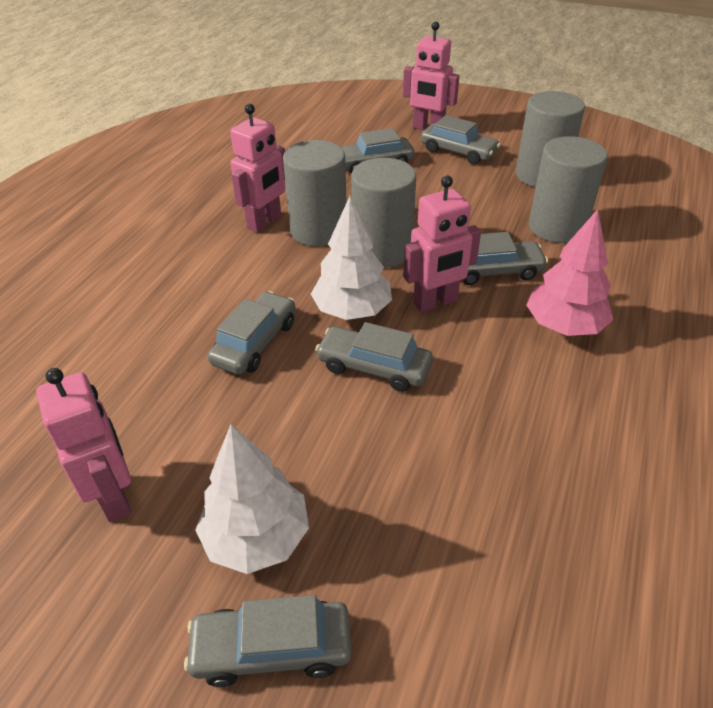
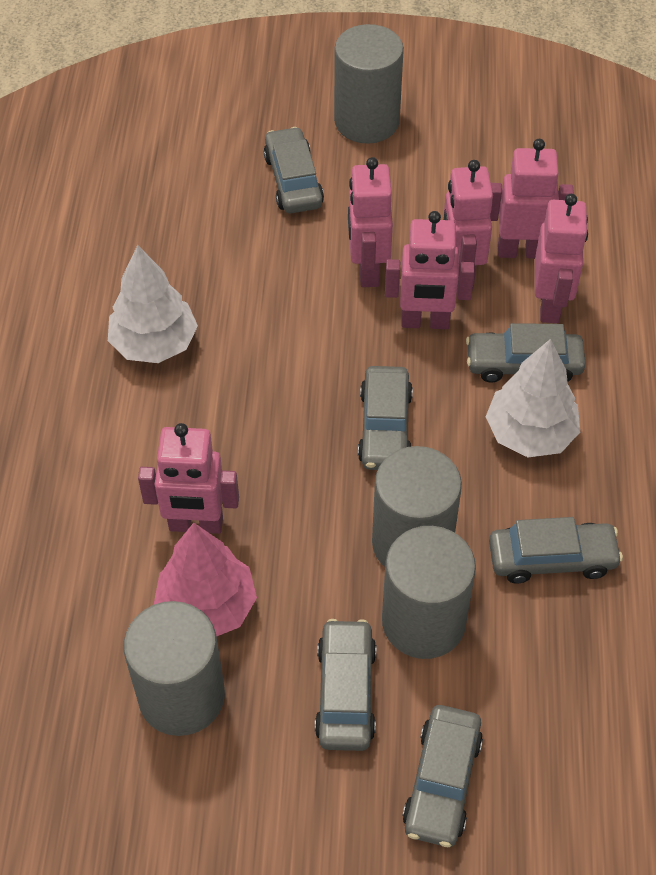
pink robot: [36,368,131,522] [230,104,285,233] [403,21,460,130] [403,175,481,312] = 4 -> [138,423,239,534] [348,157,393,287] [385,211,475,329] [443,160,493,290] [490,139,574,258] [535,194,588,323] = 6

